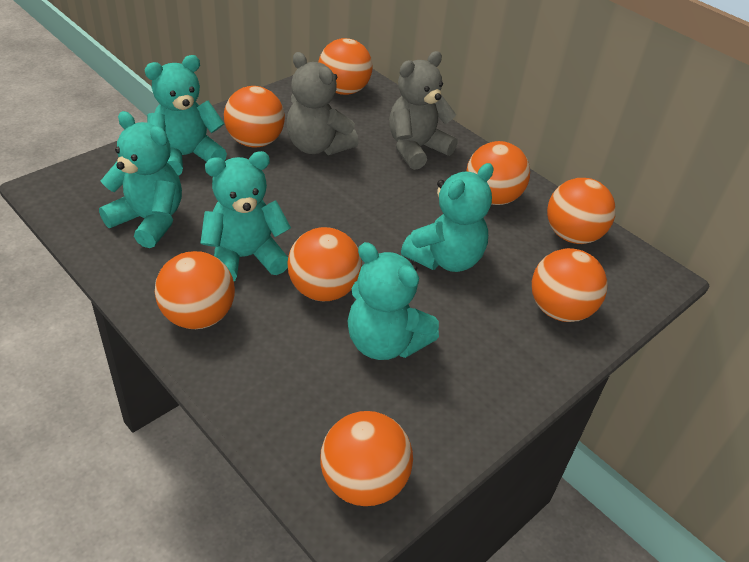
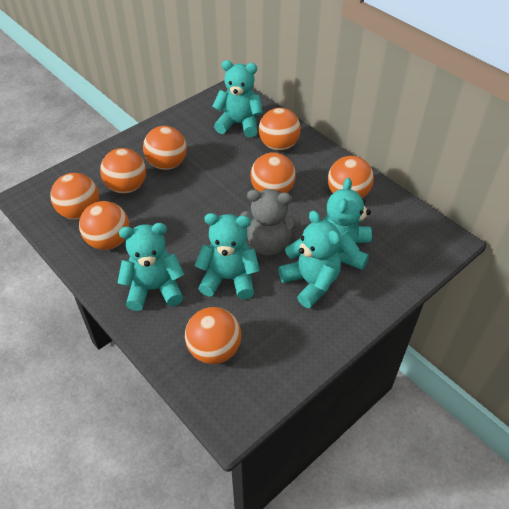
grey teddy bear: [287,52,359,155] [389,51,458,170] = 2 -> [240,189,301,256] = 1

